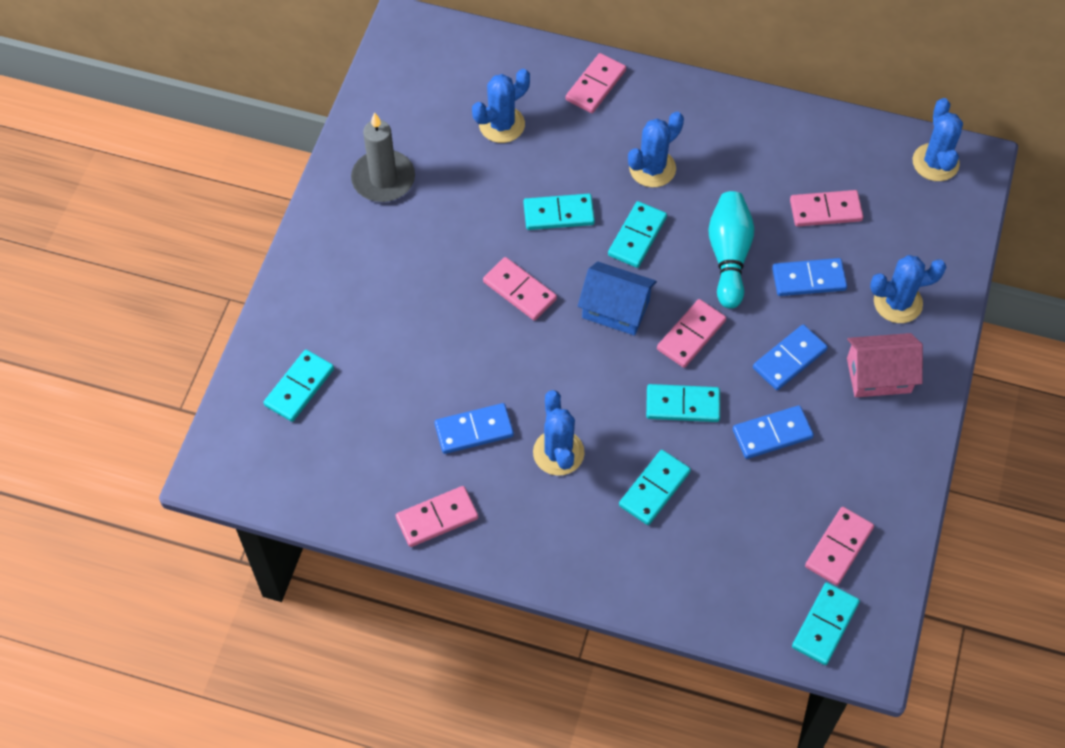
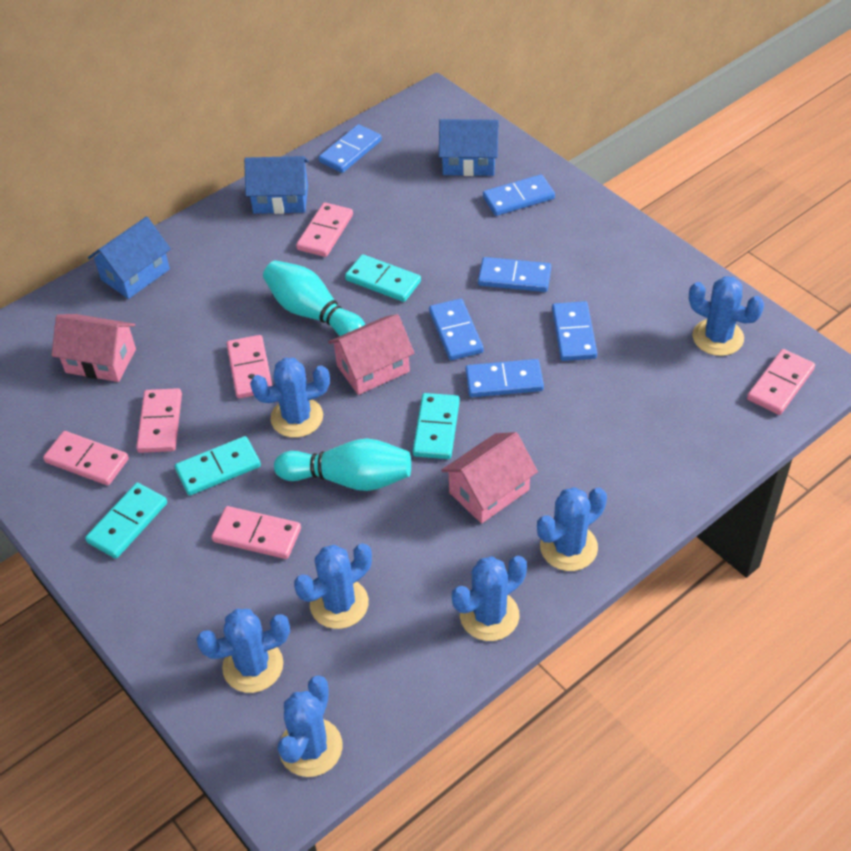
blue cactus: [472,69,530,143] [533,390,585,476] [628,112,684,187] [870,255,946,323] [913,98,963,181] = 5 -> [196,609,290,693] [250,358,330,438] [278,675,343,777] [294,543,372,629] [452,556,527,641] [537,487,607,571] [689,276,764,356] = 7
blue domino: [434,403,514,454] [733,405,814,459] [753,324,828,390] [772,258,847,296] = 4 -> [319,124,382,173] [429,299,484,360] [465,359,544,397] [478,257,551,292] [483,174,555,216] [552,301,597,361] = 6
blue house: [578,261,657,336] = 1 -> [88,217,171,299] [244,156,309,214] [439,119,499,176] = 3
grey candle: [351,112,415,202] = 1 -> none = 0
pink house: [847,333,923,397] = 1 -> [51,314,136,382] [328,314,414,395] [441,432,538,523] = 3
turquoise bowling pin: [708,191,755,309] = 1 -> [263,260,365,336] [274,438,411,491] = 2
turquoise domino: [263,350,334,422] [523,194,595,230] [608,201,667,268] [619,450,691,525] [646,384,720,422] [792,583,860,665] = 6 -> [85,483,167,559] [175,436,261,496] [345,254,421,302] [413,393,460,459] = 4

